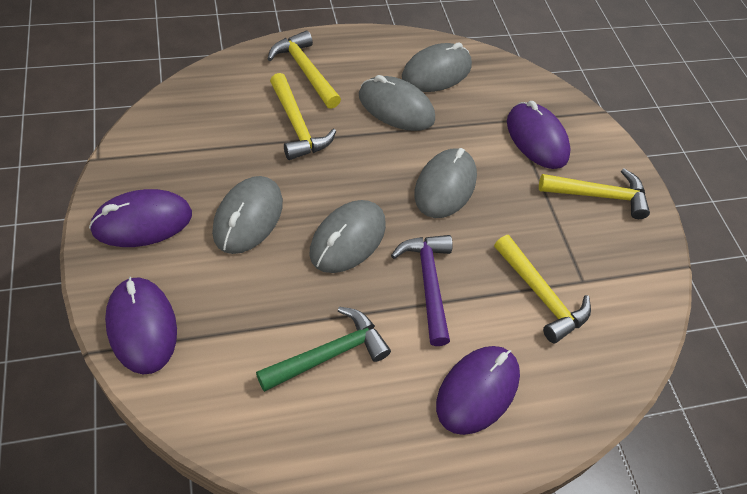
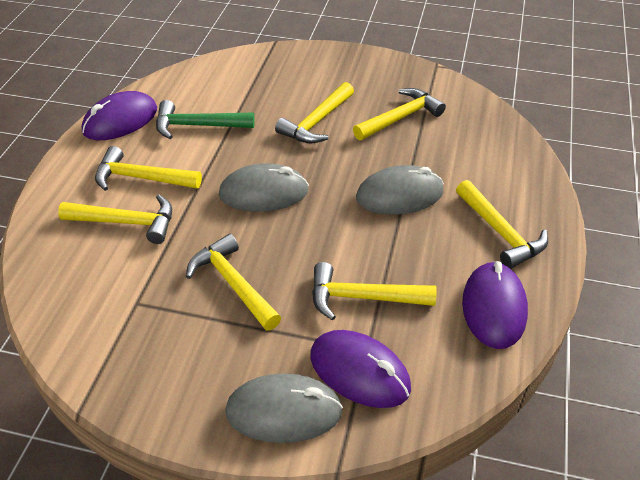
grey mouse: [212,176,283,254] [310,200,386,273] [359,75,435,131] [402,42,472,92] [414,148,477,218] = 5 -> [219,163,309,212] [225,373,343,443] [356,165,444,215] = 3
purple hammer: [391,235,453,346] = 1 -> none = 0
purple mouse: [89,189,192,247] [105,277,177,374] [436,346,520,435] [507,101,571,169] = 4 -> [82,91,157,140] [310,330,411,408] [462,261,528,349] = 3
yellow hammer: [268,31,341,109] [270,73,336,160] [494,235,591,343] [539,168,650,219] = 4 -> [58,195,172,244] [95,146,202,191] [186,234,281,331] [275,82,354,143] [312,262,437,320] [353,88,446,140] [456,180,548,269] = 7

